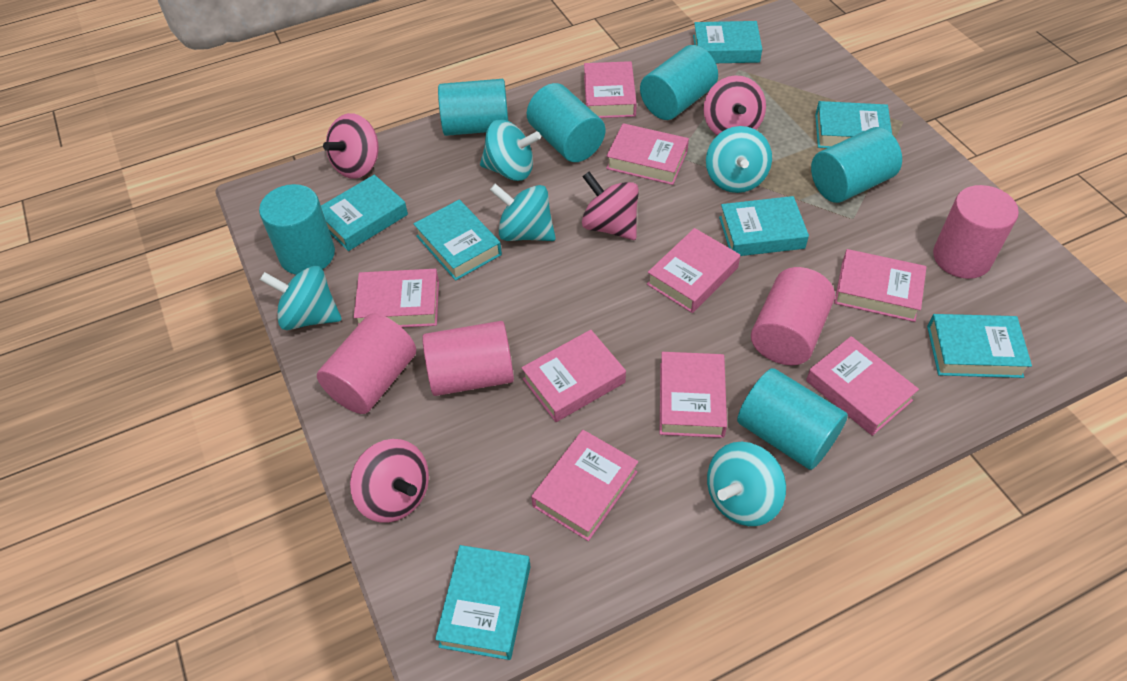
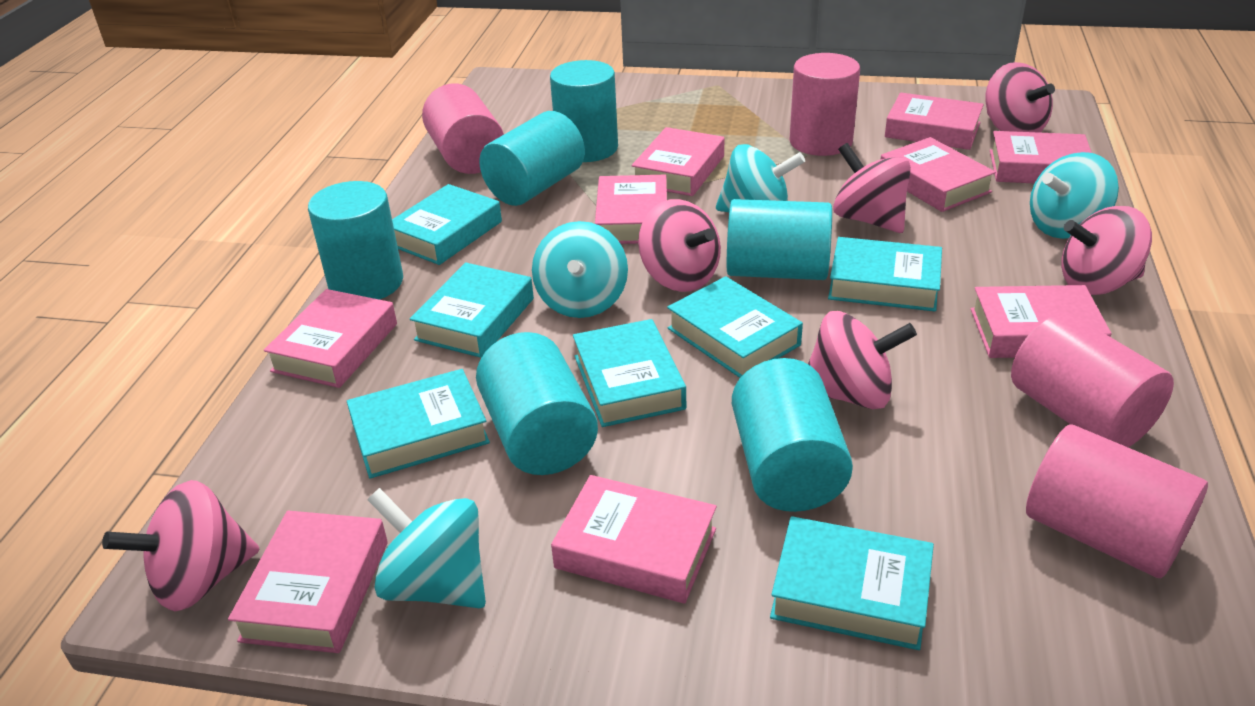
pink spinning top: [323,113,378,179] [350,439,429,523] [582,172,639,240] [703,75,766,135] = 4 -> [102,480,260,611] [638,199,721,292] [808,311,917,409] [833,143,911,233] [986,62,1055,133] [1061,206,1152,295] = 6
turquoise spinning top: [260,266,342,330] [480,120,541,181] [490,184,556,241] [706,126,772,193] [707,442,786,526] = 5 -> [367,488,486,608] [532,221,628,318] [716,144,805,212] [1030,152,1119,239] = 4

